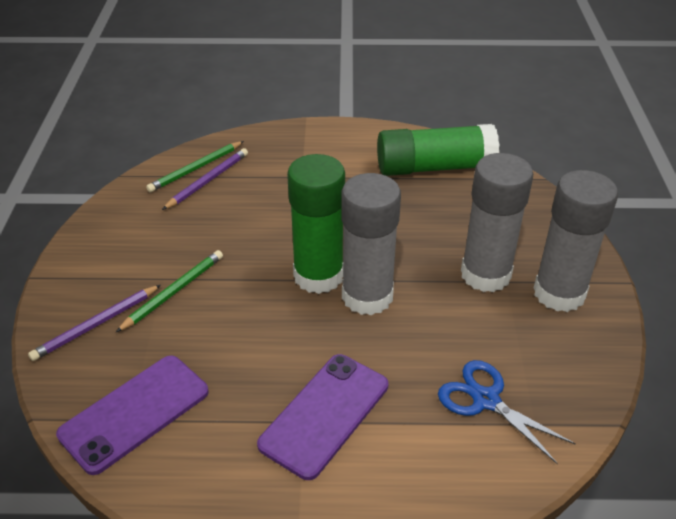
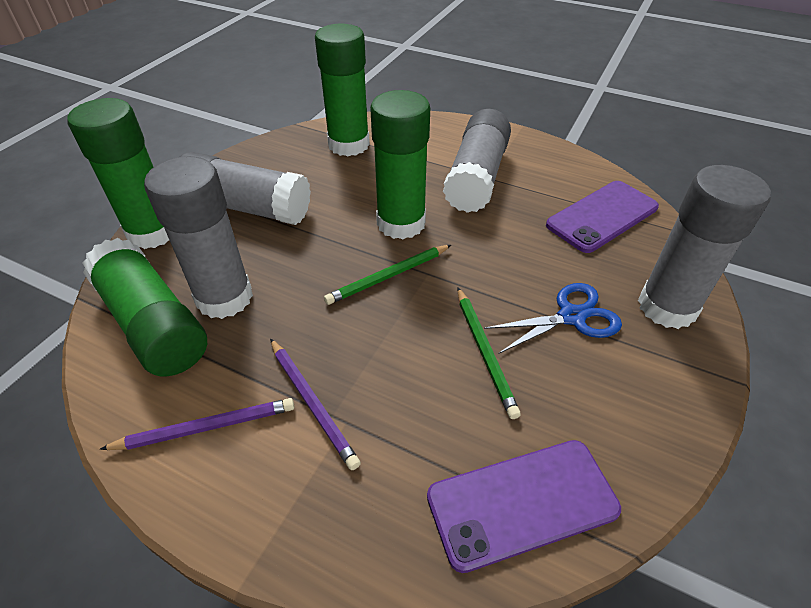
green glue stick: [287,154,345,294] [377,124,500,176] = 2 -> [67,98,169,249] [82,238,207,377] [315,23,370,156] [370,90,430,239] = 4
grey glue stick: [341,173,401,315] [461,153,533,292] [533,170,618,312] = 3 -> [144,156,253,319] [180,152,311,225] [443,109,511,213] [638,165,771,329] = 4

